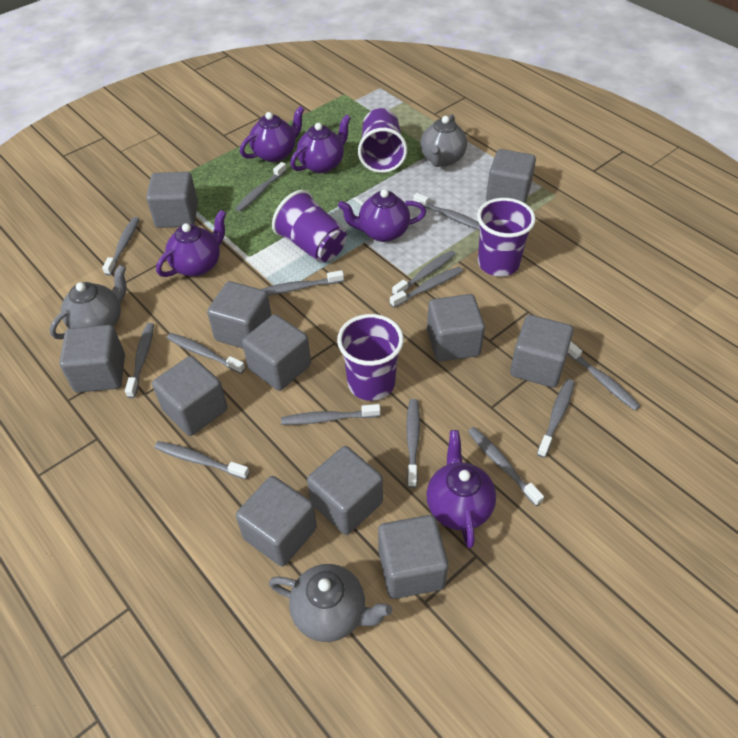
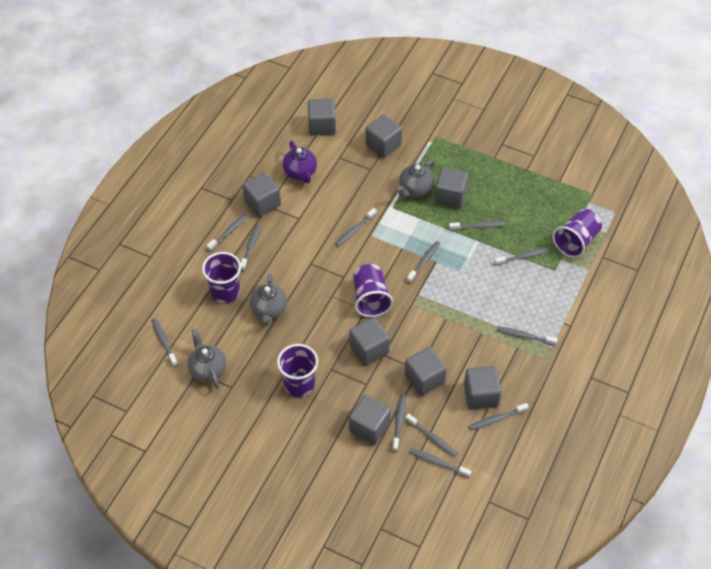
grey cube: [59,325,125,393] [146,172,198,228] [152,356,228,436] [207,281,272,348] [236,476,317,567] [242,314,311,391] [307,446,383,535] [378,515,448,599] [427,294,485,362] [486,149,536,204] [510,315,574,388] = 11 -> [242,172,281,217] [308,98,336,136] [349,317,390,366] [349,395,391,445] [365,115,402,158] [404,347,447,396] [434,167,469,209] [464,366,502,410] = 8
grey toothbrush: [102,217,139,276] [125,323,154,398] [155,441,249,479] [167,333,245,374] [235,162,287,212] [261,270,344,295] [281,404,381,425] [390,267,463,308] [392,250,456,295] [406,399,420,488] [413,193,480,230] [468,427,544,506] [537,379,575,458] [567,342,640,411] = 14 -> [151,318,178,367] [207,213,249,251] [241,224,261,271] [335,208,377,246] [392,395,406,452] [405,413,458,457] [406,241,440,283] [409,448,471,478] [449,221,506,230] [469,403,529,430] [494,247,549,266] [497,326,558,346] = 12
purple teapot: [156,210,227,277] [240,106,305,162] [290,115,351,173] [338,189,426,242] [427,430,496,548] = 5 -> [283,141,317,183] = 1

